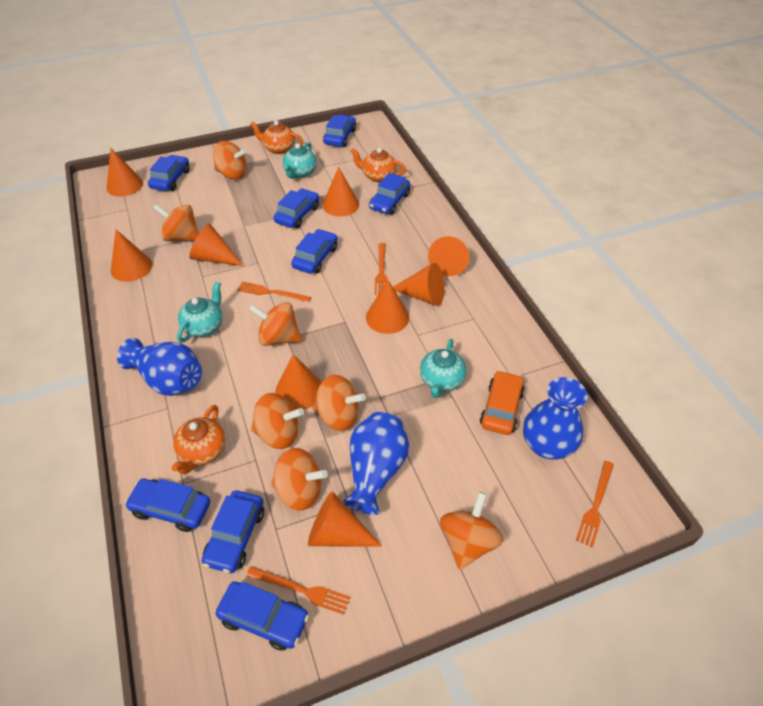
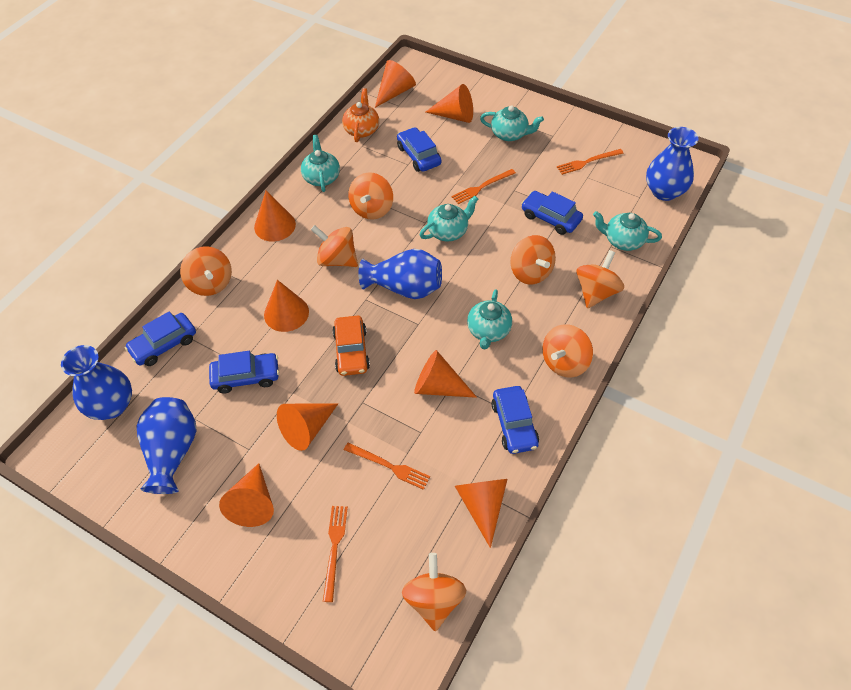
blue car: [125,479,210,532] [148,155,190,191] [202,490,264,573] [216,581,309,651] [273,188,319,228] [291,229,337,274] [323,115,356,147] [369,173,410,215] = 8 -> [125,312,196,366] [209,351,279,393] [397,127,441,172] [491,386,539,454] [521,191,583,235] = 5
blue vase: [117,338,202,396] [343,412,409,515] [523,377,588,459] = 3 -> [61,345,132,420] [136,397,197,494] [358,249,442,299] [646,127,699,201] = 4
orange cone: [107,148,143,196] [111,230,152,282] [189,224,243,266] [275,354,321,410] [308,491,382,547] [323,167,359,217] [366,280,409,334] [393,263,444,306] [428,236,469,276] = 9 -> [219,463,274,527] [254,190,296,242] [264,280,309,332] [277,404,338,451] [375,60,416,108] [414,350,477,398] [426,84,473,123] [455,479,507,548] = 8
orange teapot: [172,405,226,474] [250,120,303,154] [350,148,406,182] = 3 -> [342,88,379,142] = 1
turquoise teapot: [177,282,223,342] [282,142,317,179] [420,339,467,398] = 3 -> [301,135,340,192] [420,196,478,241] [467,289,512,349] [480,105,544,141] [593,211,662,251] = 5

